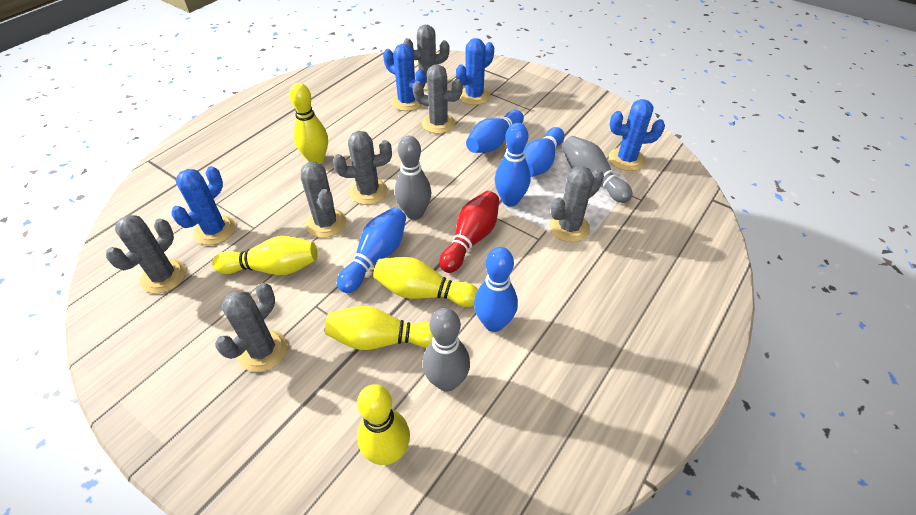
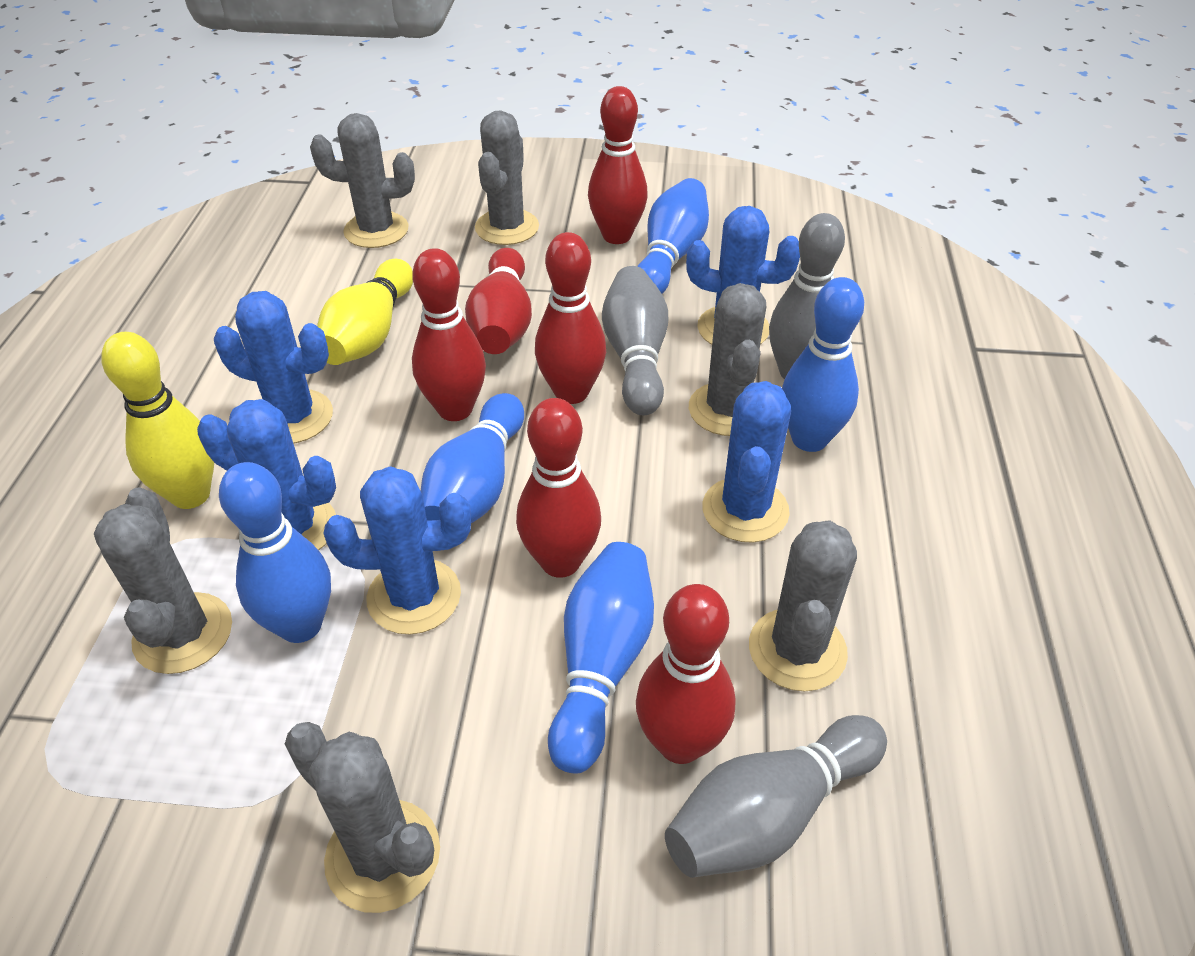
blue cactus: [171,166,236,245] [383,44,426,111] [456,38,494,105] [609,99,665,171] = 4 -> [197,399,336,550] [214,291,333,444] [323,466,471,634] [686,206,800,345] [702,381,791,543] = 5
grey cactus: [106,215,186,294] [215,283,287,372] [301,162,346,238] [333,131,392,205] [403,25,450,90] [413,64,463,134] [549,166,604,242] = 7 -> [94,487,232,674] [285,722,440,913] [310,113,415,248] [475,110,539,245] [689,283,766,436] [749,520,857,691] = 6
red bowling pin: [439,191,499,273] = 1 -> [412,248,486,421] [465,248,532,354] [516,398,601,578] [535,232,606,404] [588,86,648,244] [636,584,736,764] = 6
yellow bowling pin: [212,236,317,275] [289,83,328,164] [325,306,433,350] [357,384,410,465] [373,257,478,307] = 5 -> [101,332,214,509] [317,259,413,365] = 2

